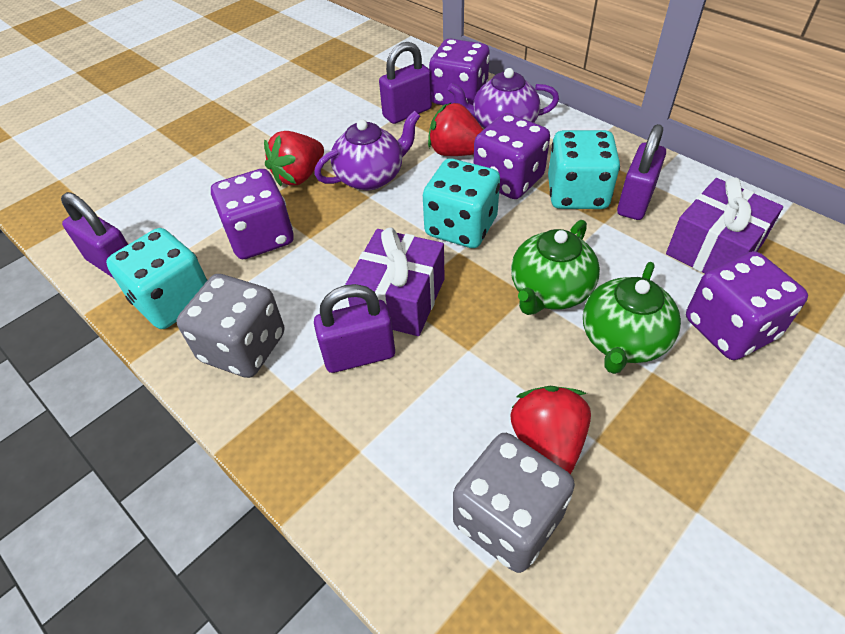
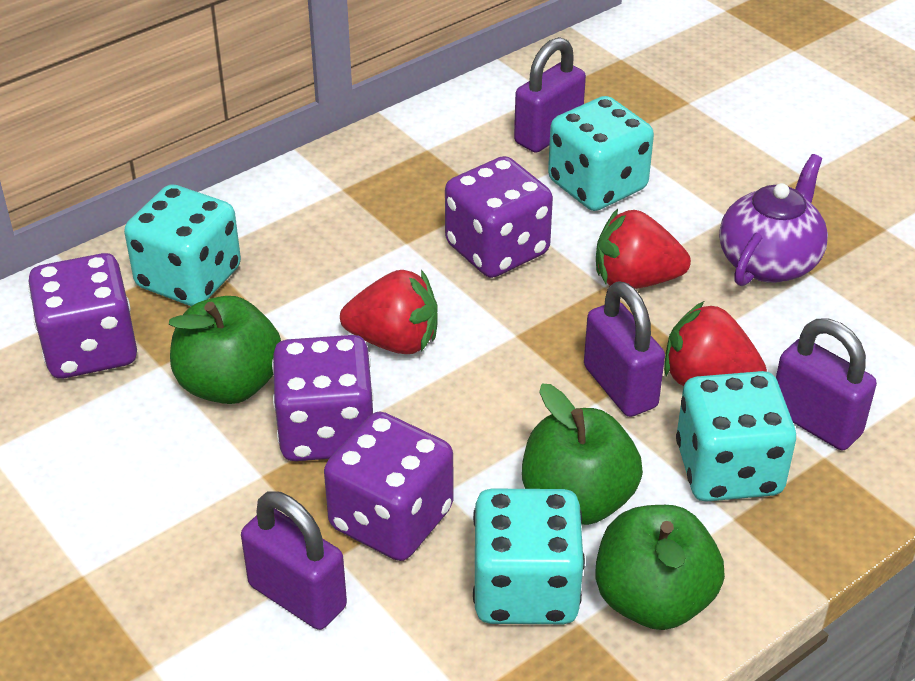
green apple: none = 0 -> [169,296,281,404] [522,384,643,525] [595,505,725,630] = 3
green teapot: [511,220,600,315] [583,262,681,374] = 2 -> none = 0
grey dice: [177,274,285,378] [453,433,575,573] = 2 -> none = 0
purple gift: [345,227,445,336] [666,178,783,274] = 2 -> none = 0
purple teapot: [314,111,420,190] [448,68,559,129] = 2 -> [719,154,828,286] = 1
turquoise dice: [106,228,207,329] [423,159,500,248] [548,130,620,209] = 3 -> [124,184,241,306] [473,489,585,624] [548,96,654,211] [676,371,796,502] = 4

